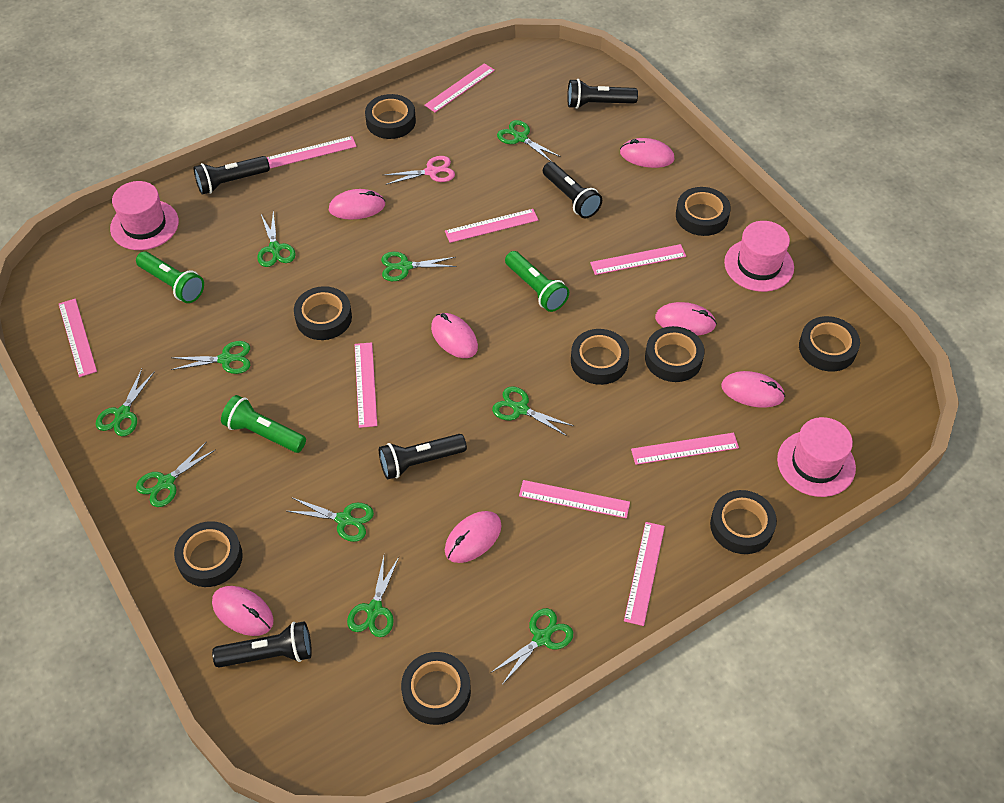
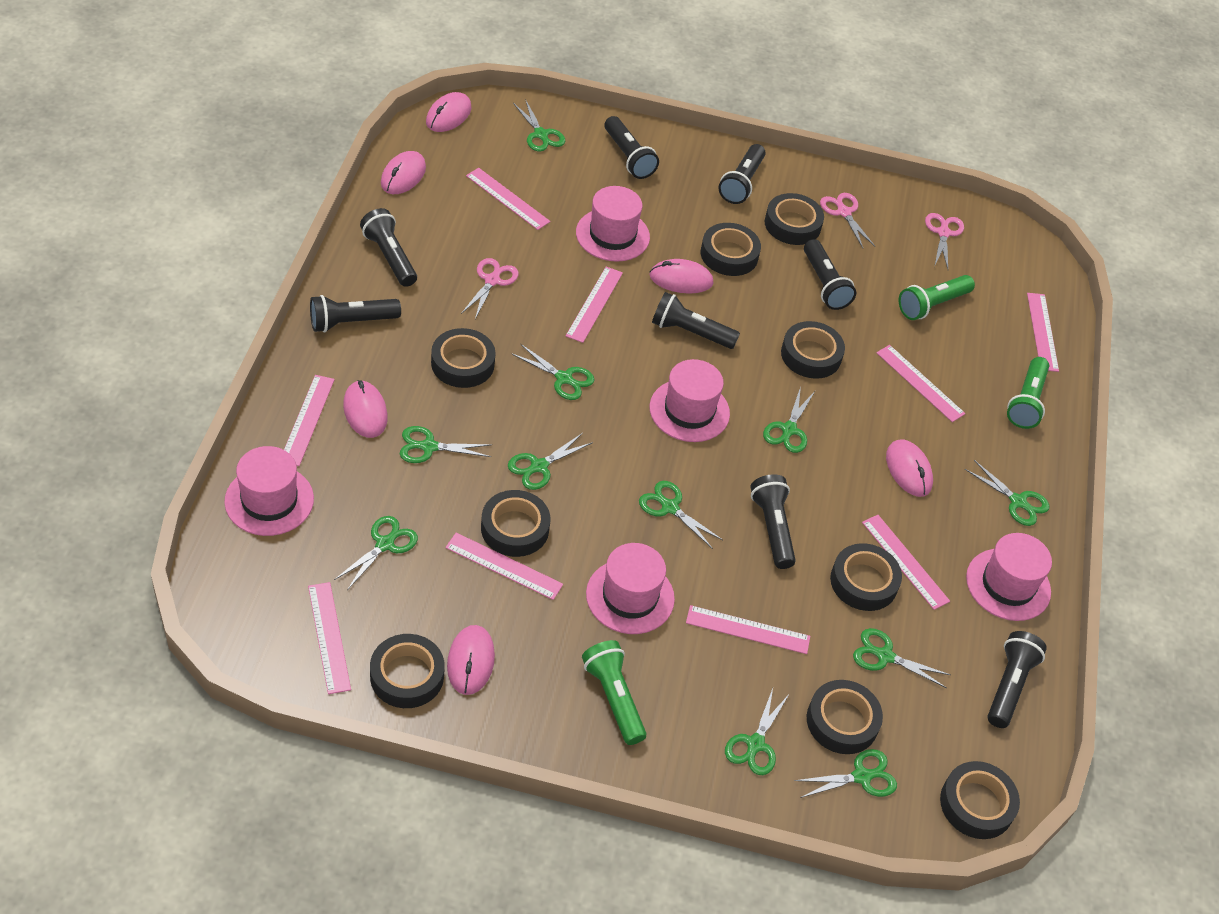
black flashlight: [194,156,270,195] [212,621,312,668] [379,434,467,479] [543,162,602,218] [567,79,638,109] = 5 -> [310,295,401,332] [360,208,417,287] [604,116,659,179] [652,292,740,349] [718,144,766,204] [750,474,796,569] [804,239,856,310] [987,631,1047,728] = 8
green scissors: [96,369,155,436] [136,441,216,507] [171,341,250,374] [257,211,296,267] [287,497,374,542] [347,556,399,637] [381,252,457,281] [491,608,573,685] [492,386,574,436] [497,120,561,162] = 10 -> [334,516,418,590] [400,426,492,463] [508,433,593,490] [511,344,595,400] [513,99,565,152] [639,481,723,549] [725,688,790,775] [763,387,815,453] [794,749,897,798] [853,628,950,688] [965,460,1050,526] = 11
pink hat: [110,181,179,250] [724,221,794,292] [777,417,856,497] = 3 -> [224,446,314,536] [576,186,650,262] [586,543,675,634] [650,359,730,442] [966,533,1052,621] = 5
pink mouse: [212,586,274,636] [329,189,385,220] [431,313,478,358] [445,511,502,563] [620,138,675,168] [655,302,717,336] [721,371,785,408] = 7 -> [343,380,388,438] [381,151,426,194] [426,92,471,132] [447,625,495,695] [650,259,713,293] [886,440,933,497] = 6
pink scissors: [384,156,455,185] = 1 -> [461,258,519,319] [820,193,875,248] [925,213,964,269] = 3

